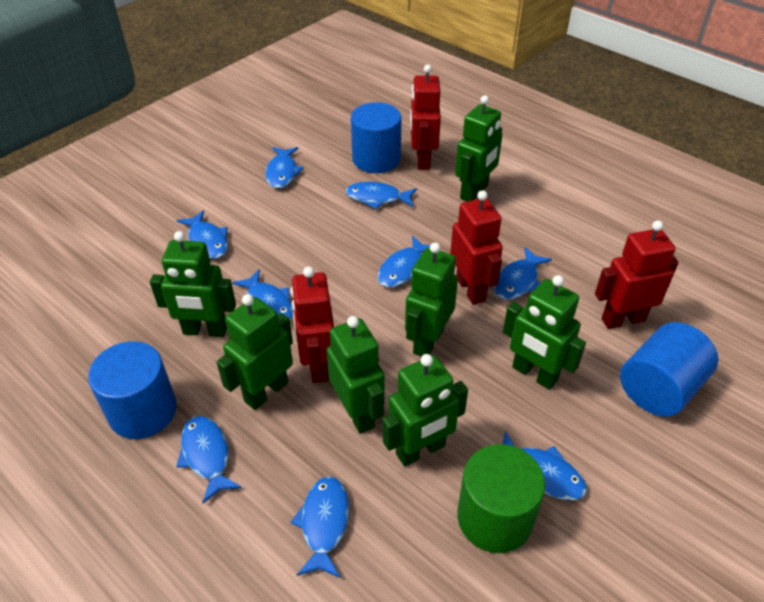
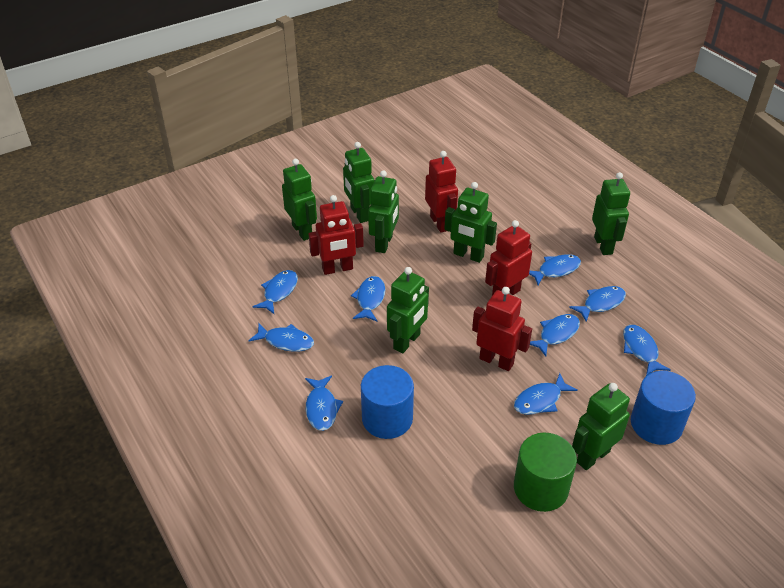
blue cylinder: [88,341,177,439] [351,102,402,173] [620,322,718,417] = 3 -> [361,365,414,439] [631,371,696,445] = 2

